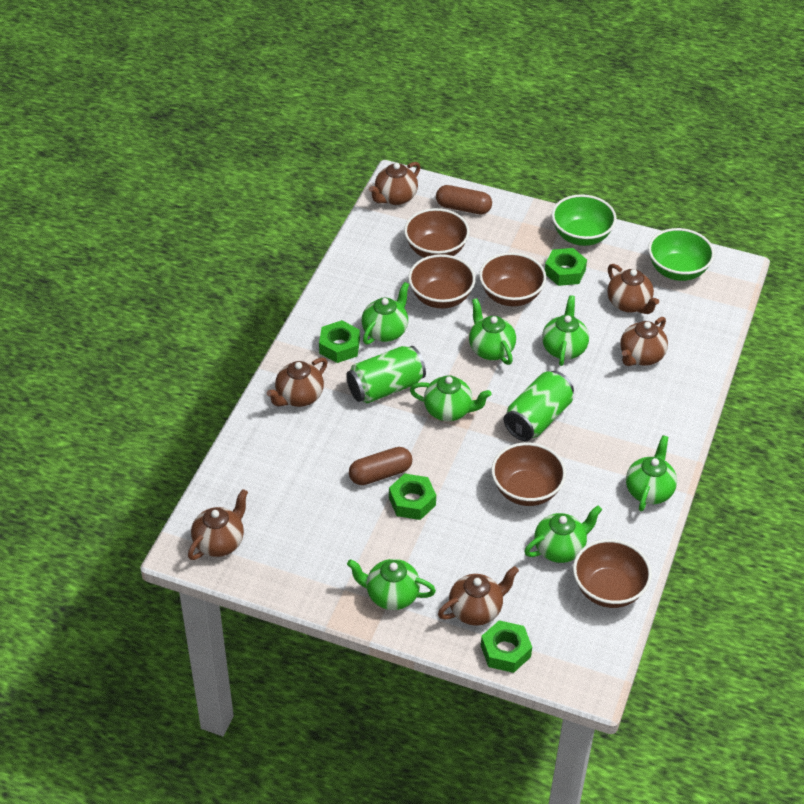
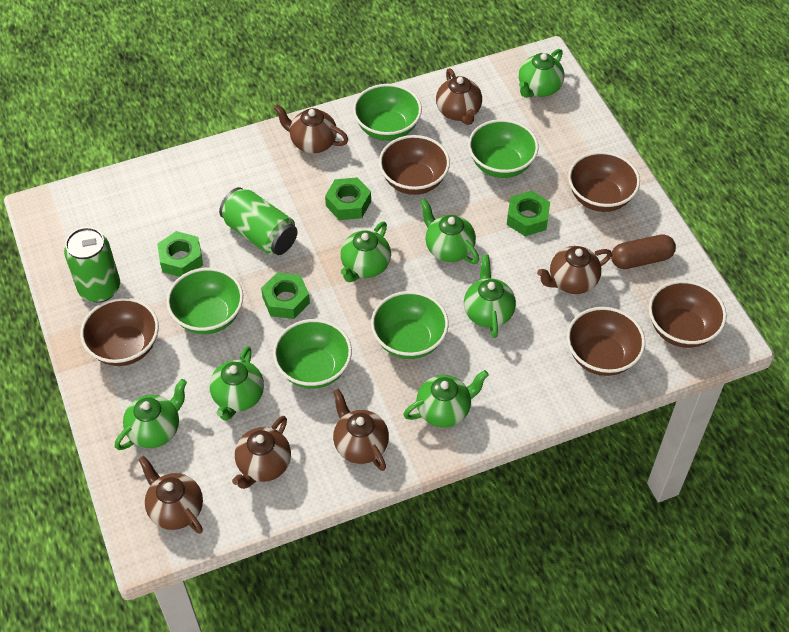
brown capsule: [349,447,412,485] [436,185,492,214] = 2 -> [611,234,676,269] = 1
green bowl: [552,194,617,246] [648,228,715,281] = 2 -> [166,268,243,334] [273,319,352,389] [353,84,422,141] [371,291,449,359] [468,119,539,178] = 5

